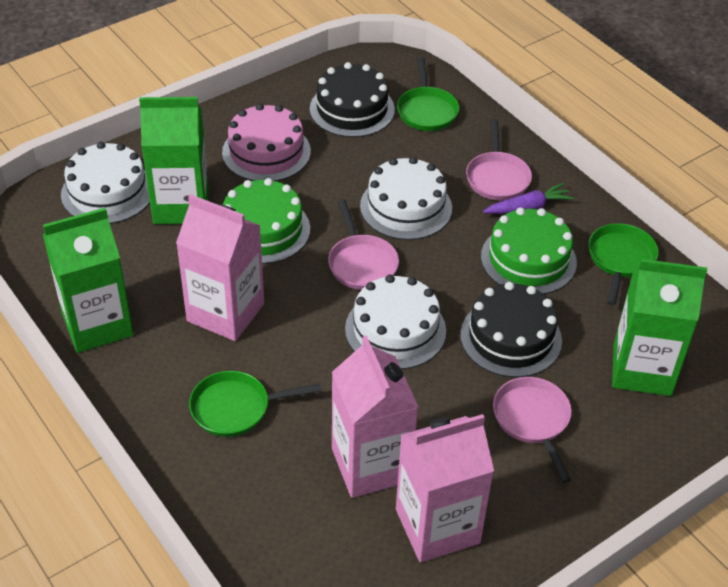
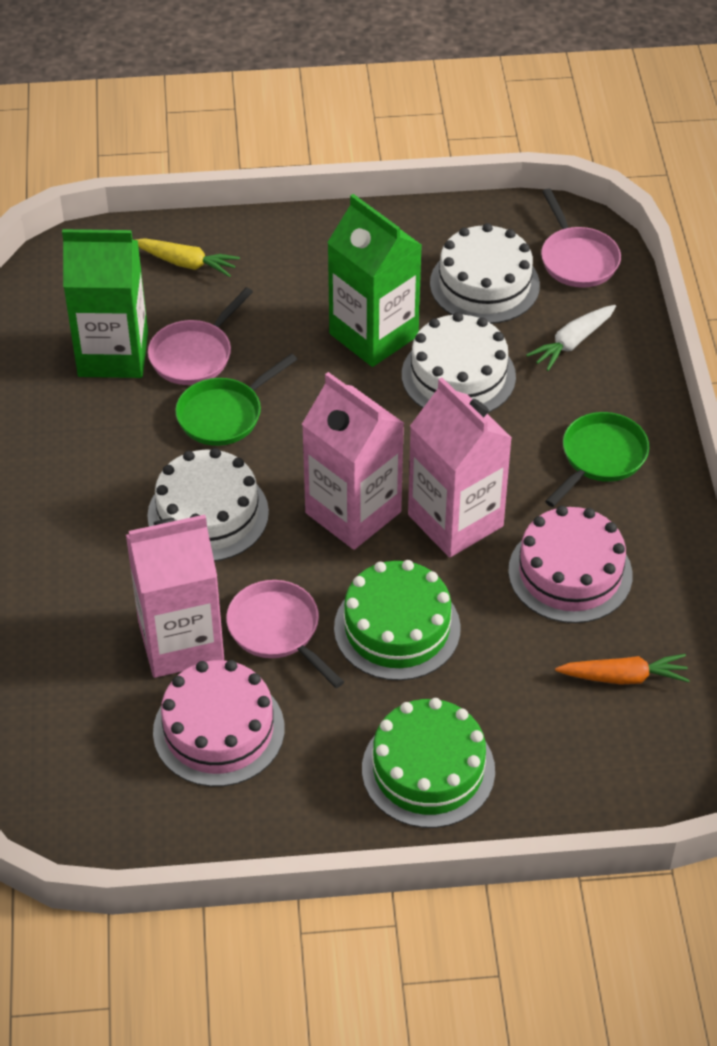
black cake: [310,62,395,137] [460,282,562,377] = 2 -> none = 0
green carton: [43,208,133,353] [139,97,209,224] [612,259,707,396] = 3 -> [62,229,148,378] [327,194,422,367] = 2
green pan: [189,371,321,437] [397,57,459,131] [589,223,659,306] = 3 -> [175,353,298,446] [545,412,649,507] = 2
orange carrot: none = 0 -> [555,654,690,685] = 1
pink cake: [222,103,311,181] = 1 -> [153,660,284,787] [508,506,632,623] = 2
purple carrot: [483,183,574,214] = 1 -> none = 0
white carrot: none = 0 -> [526,305,616,371] = 1
yellow carrot: none = 0 -> [135,238,240,277] = 1

